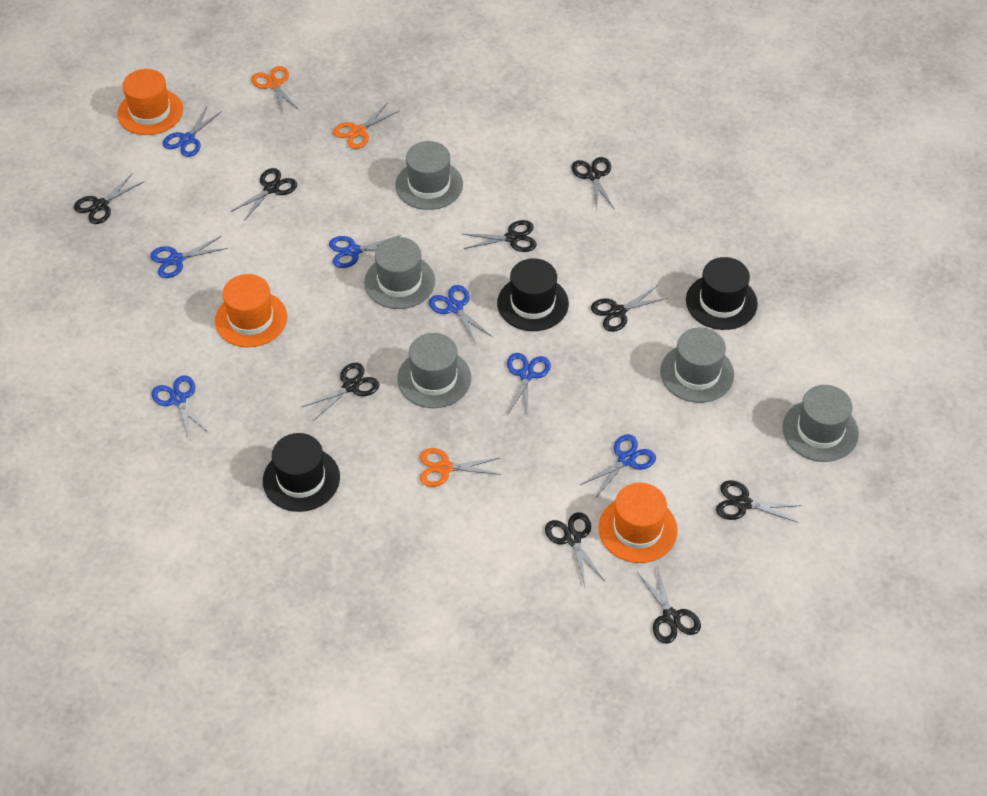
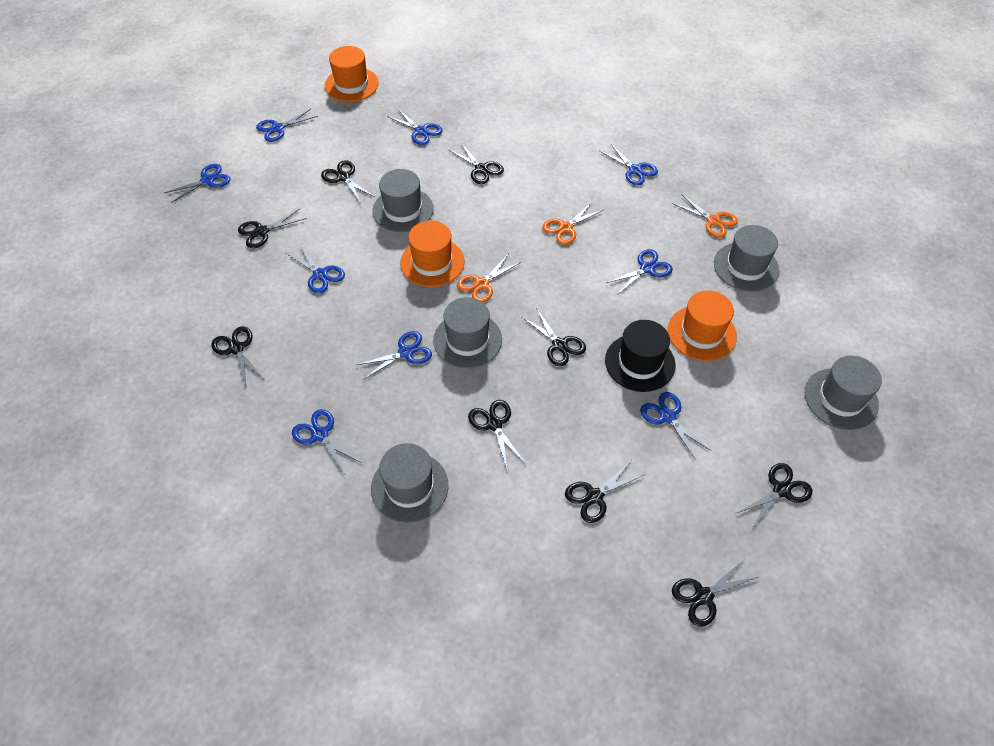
black hat: [263,433,340,512] [497,258,569,331] [686,257,758,330] = 3 -> [605,320,675,392] = 1
blue scissors: [150,236,228,278] [151,376,210,441] [163,107,222,157] [329,235,401,268] [429,285,491,344] [507,353,551,419] [581,434,656,497] = 7 -> [164,164,230,203] [256,109,318,142] [286,245,345,294] [292,409,361,473] [356,331,432,380] [387,109,443,145] [600,144,658,185] [607,249,673,295] [640,392,711,460] = 9

